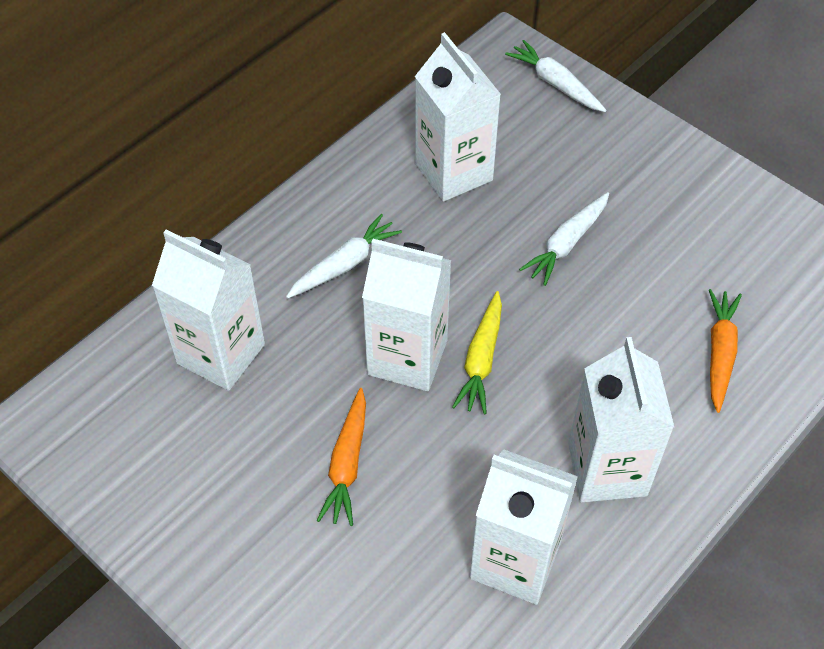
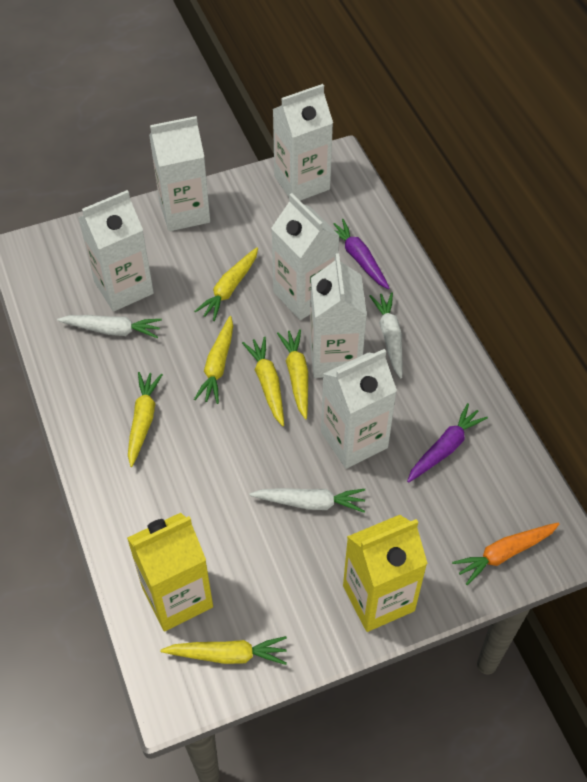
orange carrot: [317,388,366,526] [709,289,742,413] = 2 -> [452,523,559,585] = 1
purple carrot: none = 0 -> [334,219,389,289] [407,403,488,483] = 2
white carton: [152,229,265,391] [362,239,452,391] [415,32,501,202] [470,449,578,605] [568,337,674,502] = 5 -> [78,190,154,312] [149,116,210,231] [271,193,340,320] [273,84,333,201] [310,253,367,378] [321,349,397,469] = 6
yellow carrot: [452,291,502,414] = 1 -> [128,372,163,467] [160,636,287,665] [194,247,258,321] [194,316,233,404] [242,337,284,426] [277,329,308,419] = 6
yellow carton: none = 0 -> [127,513,213,631] [343,515,428,632] = 2

